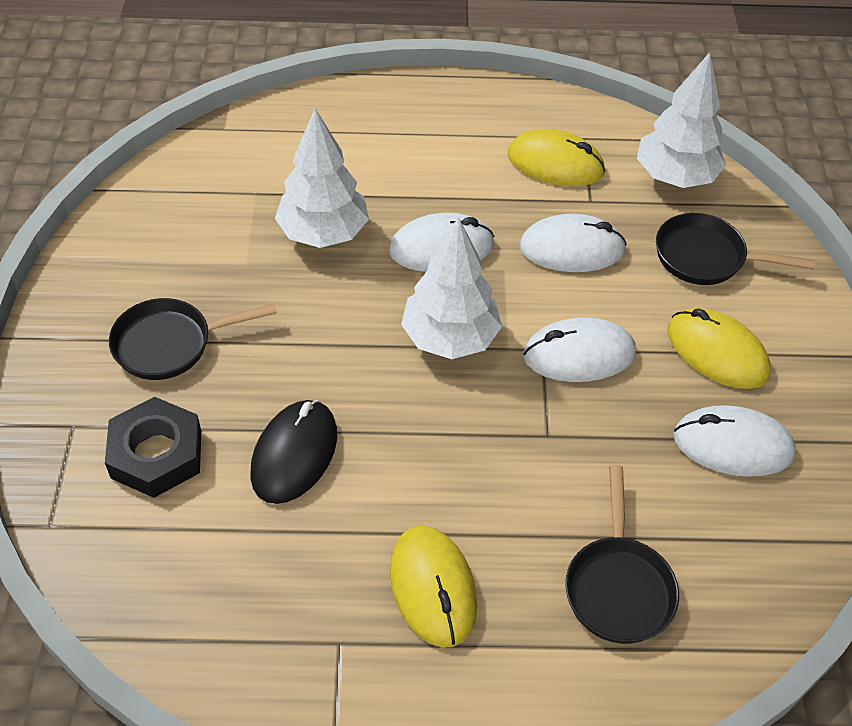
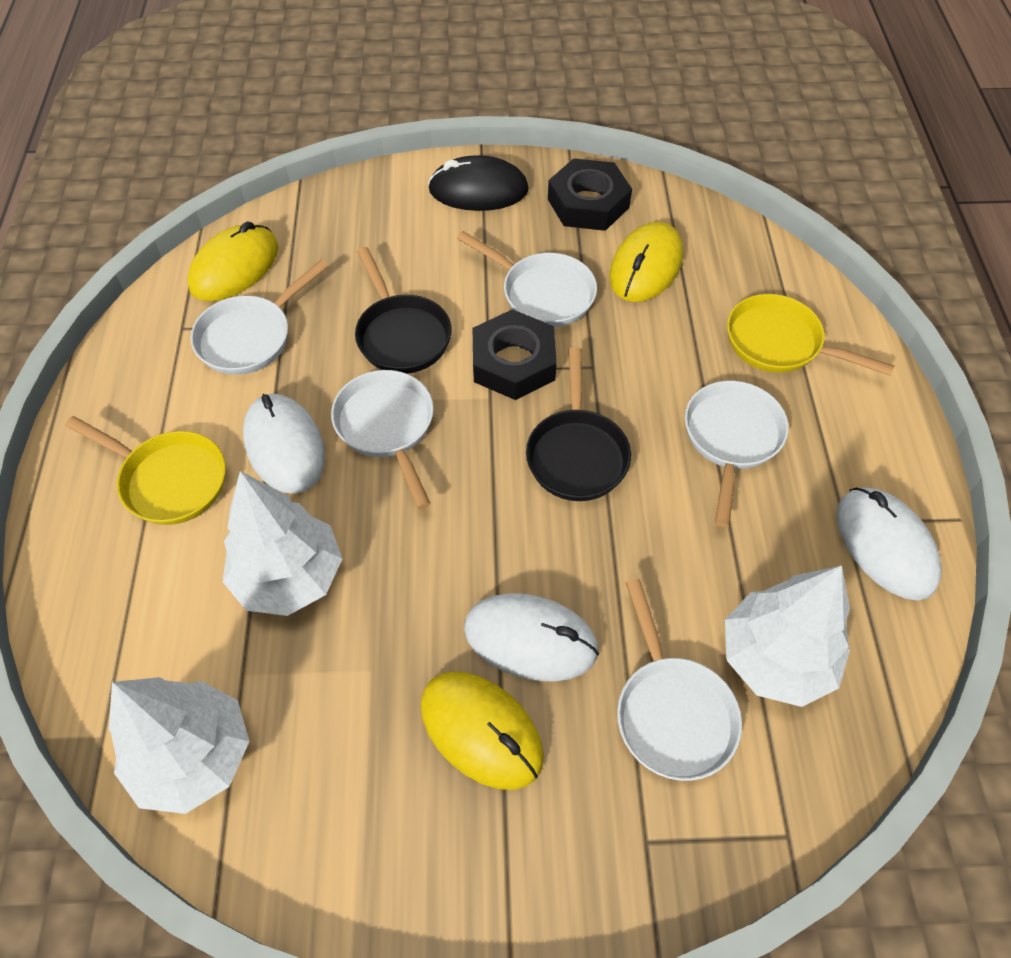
black nut: [105,397,201,498] = 1 -> [473,309,557,400] [548,158,632,231] = 2
black pan: [109,298,277,380] [565,465,679,644] [656,213,815,285] = 3 -> [355,247,452,374] [526,347,631,501] = 2
white mouse: [389,212,495,272] [519,214,627,272] [523,317,636,382] [673,405,796,477] = 4 -> [243,393,325,494] [464,593,599,682] [836,488,941,601] = 3
white pan: none = 0 -> [190,260,328,375] [331,370,434,509] [457,231,597,327] [617,579,742,781] [685,381,789,527] = 5
yellow pan: none = 0 -> [65,416,226,525] [727,294,894,376] = 2

